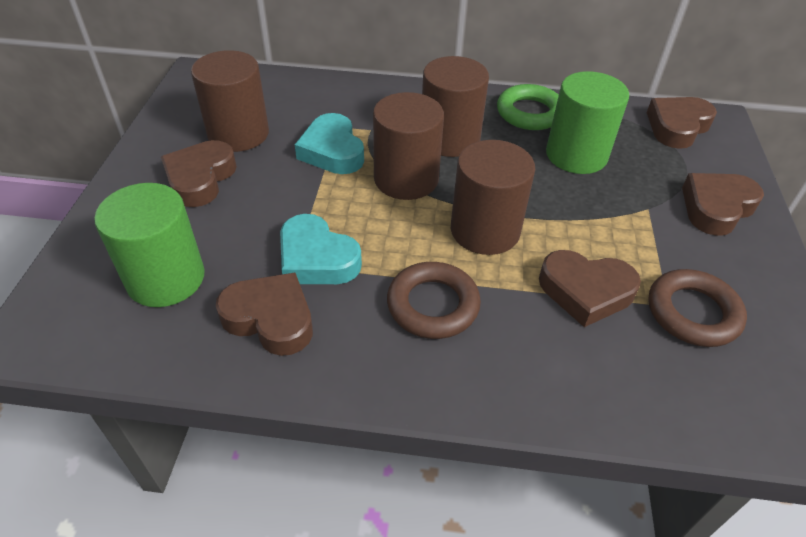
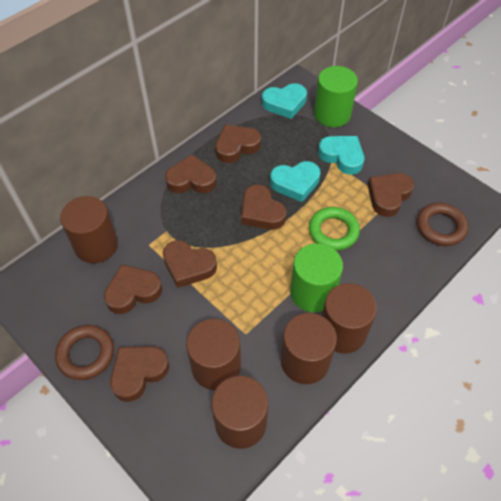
brown cylinder: [191,50,269,152] [373,92,444,200] [422,56,489,157] [451,140,535,255] = 4 -> [60,196,118,263] [186,319,241,390] [211,376,268,449] [281,313,337,384] [322,283,377,354] = 5
brown heart: [161,140,237,207] [216,272,313,356] [539,250,641,327] [647,97,717,149] [682,173,764,236] = 5 -> [104,265,162,314] [110,346,169,402] [163,240,217,288] [165,154,217,193] [215,125,261,163] [241,185,286,230] [368,173,414,217] = 7
turquoise heart: [280,214,362,284] [295,113,364,174] = 2 -> [262,83,307,119] [270,161,320,202] [318,136,364,175] = 3

